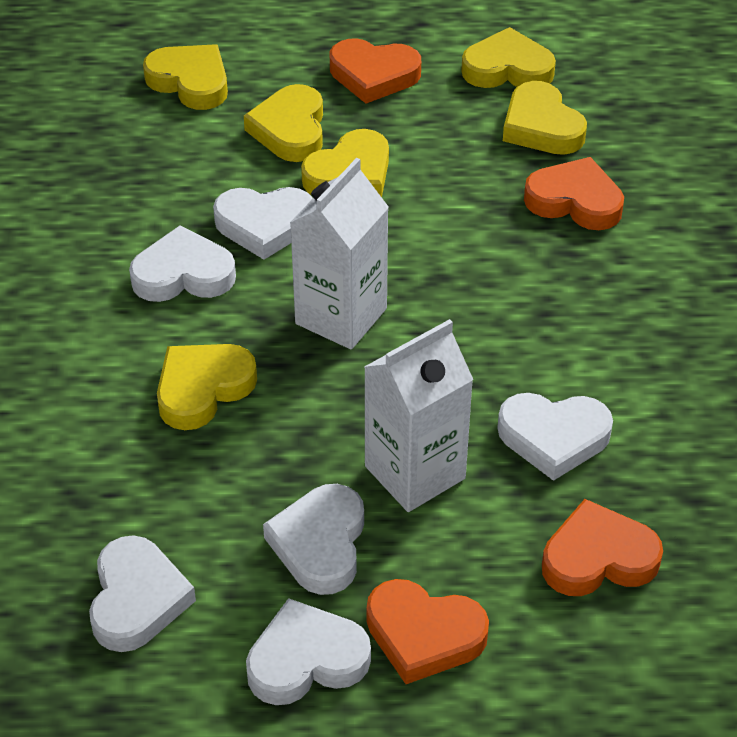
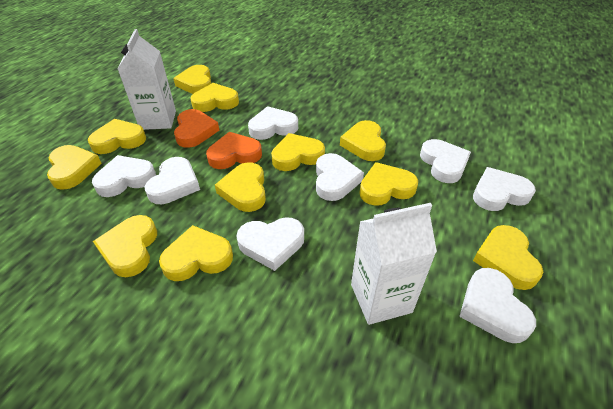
orange heart: [330,39,421,104] [366,579,489,684] [524,157,624,230] [542,499,663,596] = 4 -> [174,109,220,148] [206,132,262,169] = 2
white heart: [89,535,196,652] [129,226,236,302] [213,187,313,260] [246,598,371,705] [263,484,364,595] [497,393,613,481] = 6 -> [92,155,156,197] [144,157,200,204] [236,217,304,271] [248,106,298,140] [316,153,364,201] [420,139,471,183] [459,268,536,343] [473,167,536,211] = 8
yellow heart: [143,44,228,110] [157,344,257,430] [244,84,323,162] [301,129,389,197] [461,27,556,88] [503,81,587,155] = 6 -> [47,145,102,190] [88,119,146,154] [93,215,157,277] [159,225,233,281] [173,65,211,94] [190,83,239,112] [215,162,266,212] [271,133,325,171] [340,120,386,161] [359,162,418,206] [473,225,543,290] = 11

